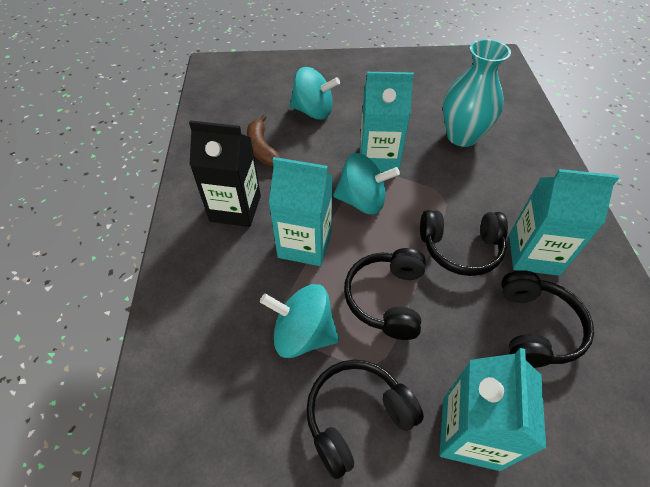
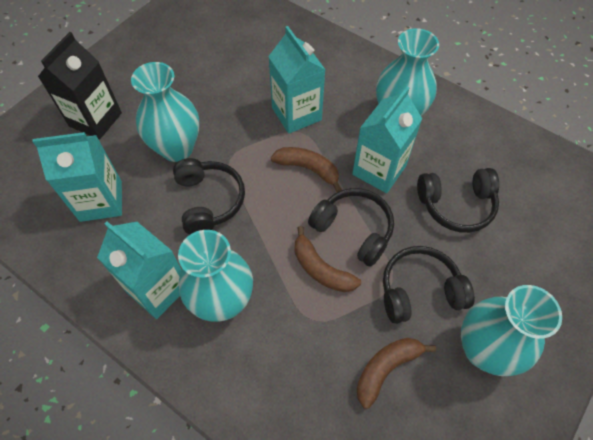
brown banana: [247,115,281,166] = 1 -> [271,147,342,192] [295,226,361,292] [357,338,436,409] = 3
turquoise spinning top: [260,284,339,358] [290,67,340,120] [333,153,400,215] = 3 -> none = 0
turquoise vase: [443,39,511,147] = 1 -> [131,62,199,162] [178,230,253,322] [376,28,439,116] [461,285,562,376] = 4

